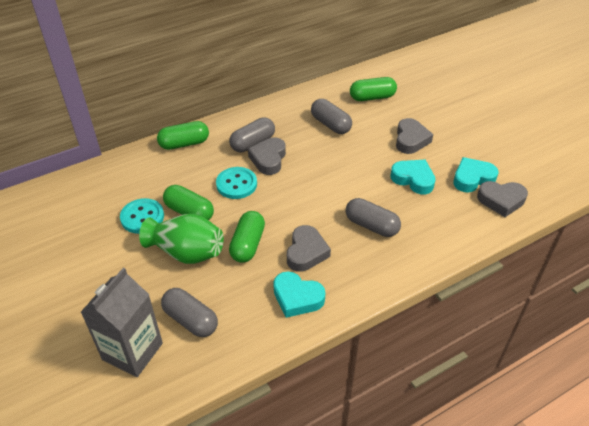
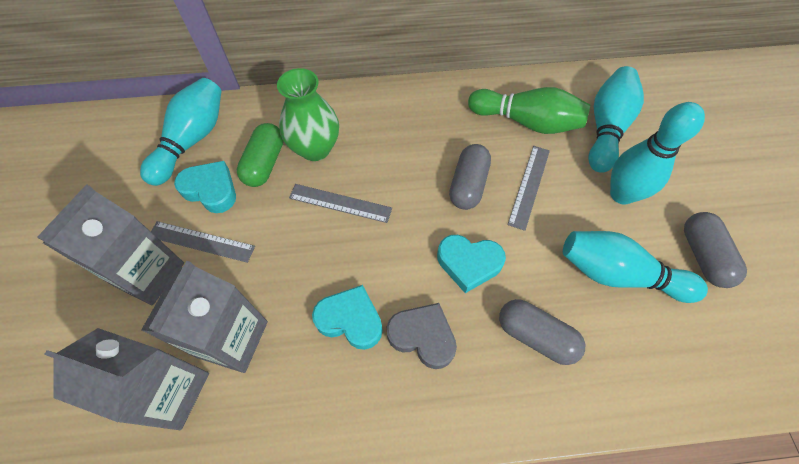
green bowling pin: none = 0 -> [468,87,590,134] = 1
green capsule: [157,121,209,150] [163,185,214,220] [229,211,265,263] [350,77,397,101] = 4 -> [237,123,284,187] = 1
grey capsule: [161,288,218,337] [229,117,275,152] [311,99,352,134] [346,198,401,237] = 4 -> [449,144,491,210] [499,299,585,365] [684,212,747,288] = 3
grey carton: [81,268,163,377] = 1 -> [37,184,184,306] [44,328,209,430] [141,261,268,373] = 3
grey heart: [248,137,286,175] [287,225,331,272] [396,118,433,154] [477,181,528,217] = 4 -> [387,303,457,369] = 1
grey ruler: none = 0 -> [151,221,255,263] [289,184,392,223] [508,146,550,231] = 3
turquoise bowling pin: none = 0 -> [140,78,222,186] [563,231,708,303] [588,66,644,173] [610,102,705,205] = 4
turquoise button: [120,198,164,234] [216,167,257,199] = 2 -> none = 0

